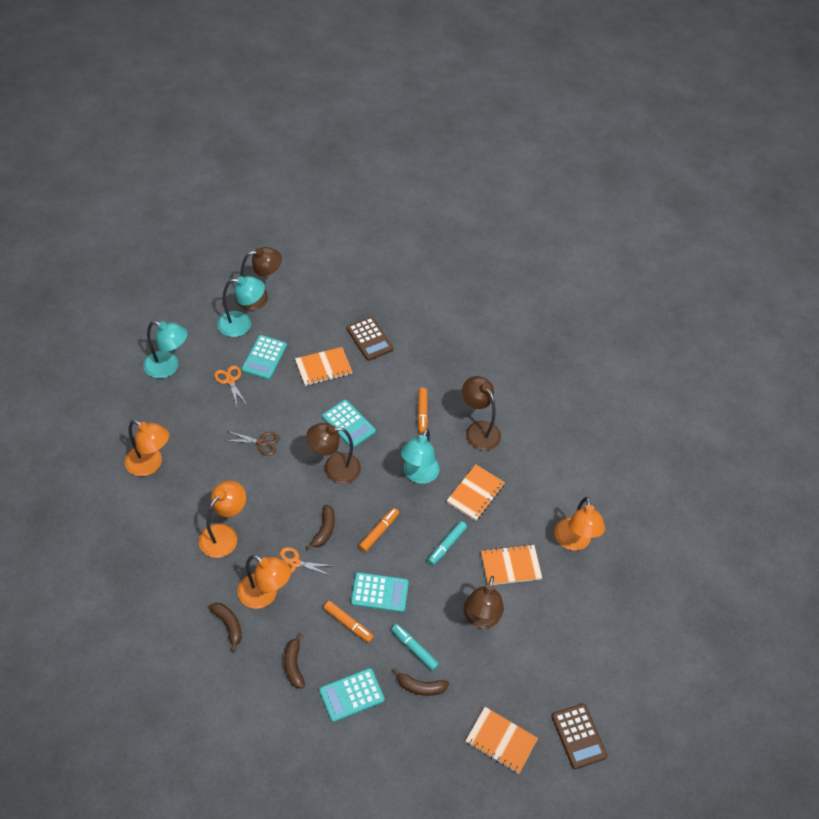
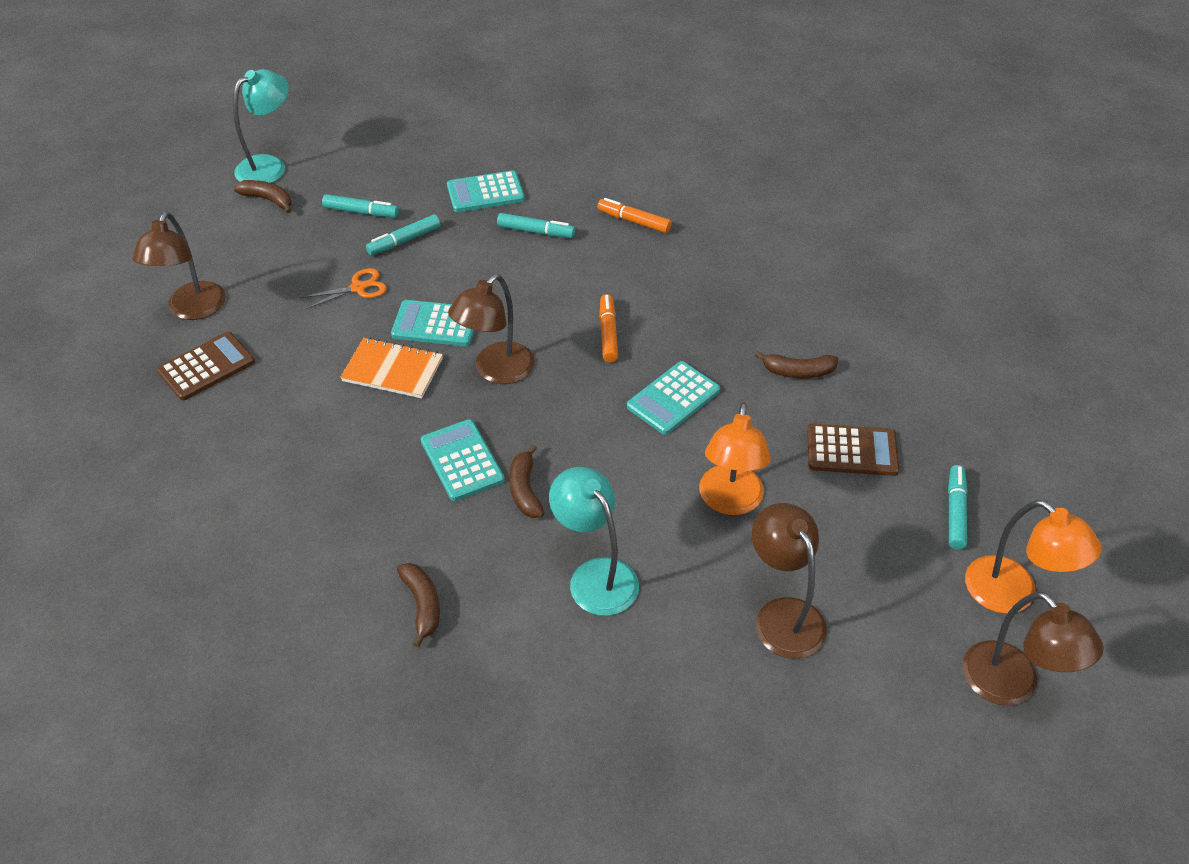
brown scissors: [224,431,279,456] = 1 -> none = 0
orange lamp: [125,420,169,476] [199,480,246,558] [238,555,291,609] [555,497,605,551] = 4 -> [699,402,771,515] [965,500,1101,614] = 2
orange marker: [324,601,374,643] [359,508,399,552] [418,388,428,434] = 3 -> [597,198,672,233] [599,294,618,363] = 2
orange notebook: [295,347,352,386] [447,464,505,521] [465,707,538,774] [481,544,542,585] = 4 -> [340,337,443,398] = 1
orange scissors: [214,365,247,406] [280,547,333,576] = 2 -> [301,268,387,309] = 1
turquoise lamp: [143,321,188,378] [217,276,265,337] [401,429,439,484] = 3 -> [233,69,289,183] [549,467,639,616] = 2
turquoise marker: [391,624,439,671] [428,521,467,565] = 2 -> [322,194,399,218] [366,215,440,255] [497,213,575,238] [948,465,968,550] = 4

